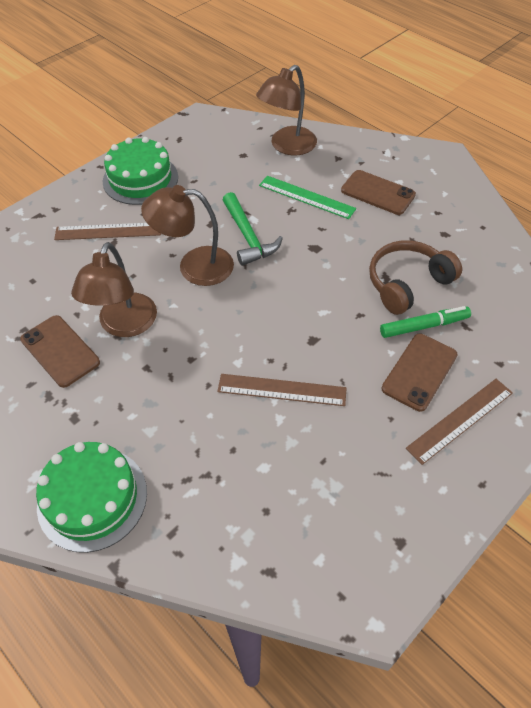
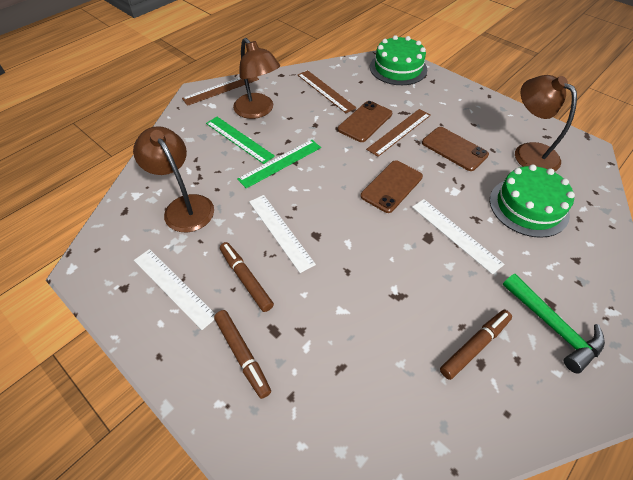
brown headphones: [369,240,462,315] = 1 -> none = 0
brown marker: none = 0 -> [214,310,271,399] [220,242,274,312] [440,310,512,380] = 3
green marker: [380,306,471,338] = 1 -> none = 0
green ruler: [259,176,356,219] = 1 -> [206,117,275,164] [237,140,321,188] = 2
white ruler: none = 0 -> [134,249,215,330] [249,195,316,273] [412,199,504,274] = 3

